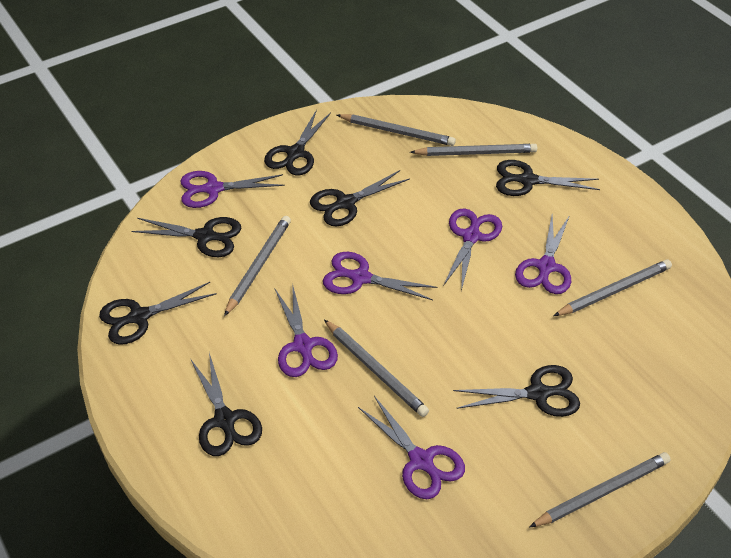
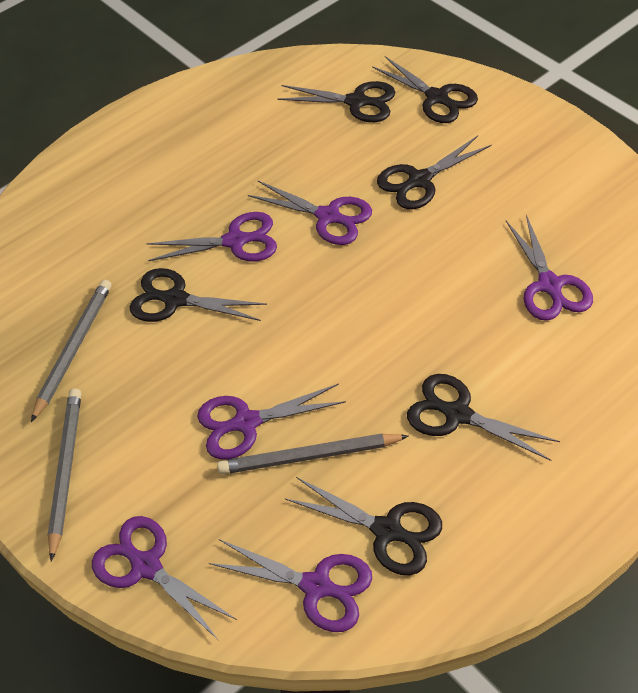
black scissors: [99,282,217,345] [132,217,241,257] [191,353,262,456] [264,109,331,175] [310,170,410,226] [453,365,580,417] [496,160,600,196] = 7 -> [130,268,267,322] [277,81,395,122] [285,477,442,575] [372,56,478,123] [377,136,492,209] [407,374,560,461] = 6
grey pencil: [224,216,291,316] [324,320,429,417] [337,114,456,146] [410,144,537,156] [529,452,671,527] [554,260,672,316] = 6 -> [31,280,112,422] [48,389,81,562] [217,433,408,474] = 3

